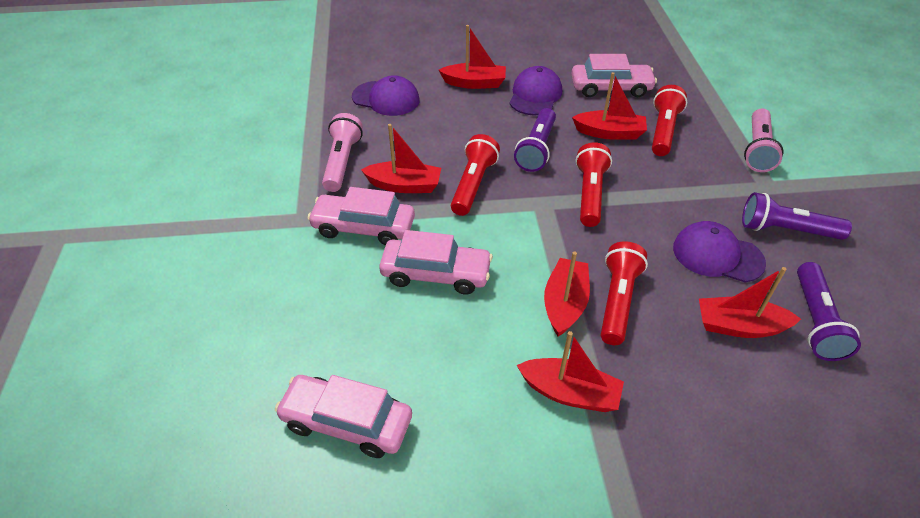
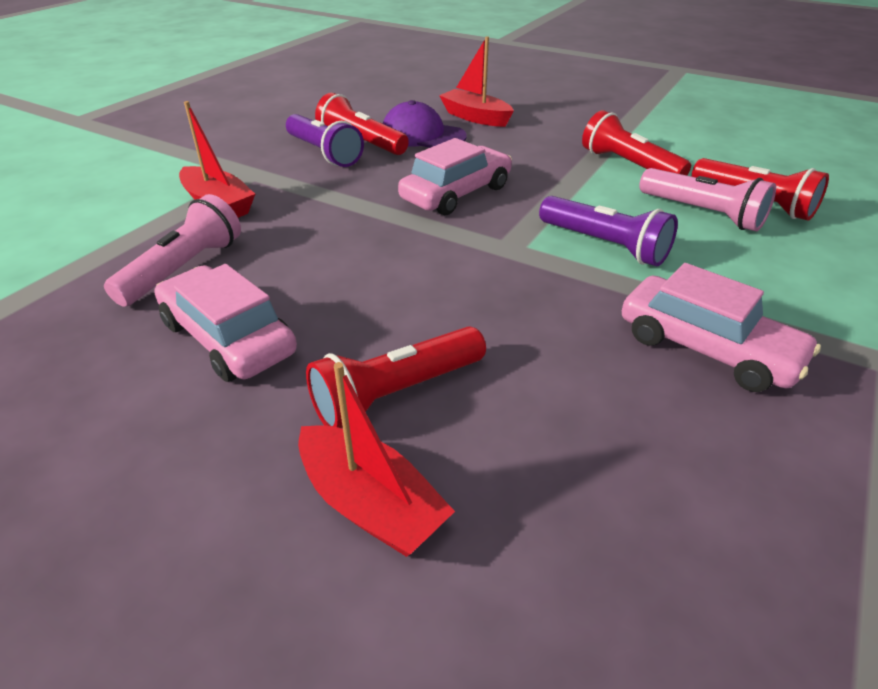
pink car: [275,375,412,458] [307,187,415,245] [379,230,493,295] [571,54,657,97] = 4 -> [154,264,297,382] [398,138,512,215] [622,263,821,392] = 3
purple cap: [352,75,420,116] [509,66,562,115] [673,221,766,282] = 3 -> [383,100,467,148] = 1
purple flashlight: [514,108,556,172] [742,192,852,240] [797,262,861,361] = 3 -> [286,114,364,167] [539,196,678,266] = 2
red boat: [361,124,441,193] [439,25,506,89] [517,331,624,412] [544,251,590,337] [572,72,647,140] [699,267,801,338] = 6 -> [179,101,255,218] [298,362,455,557] [439,36,514,127] = 3

